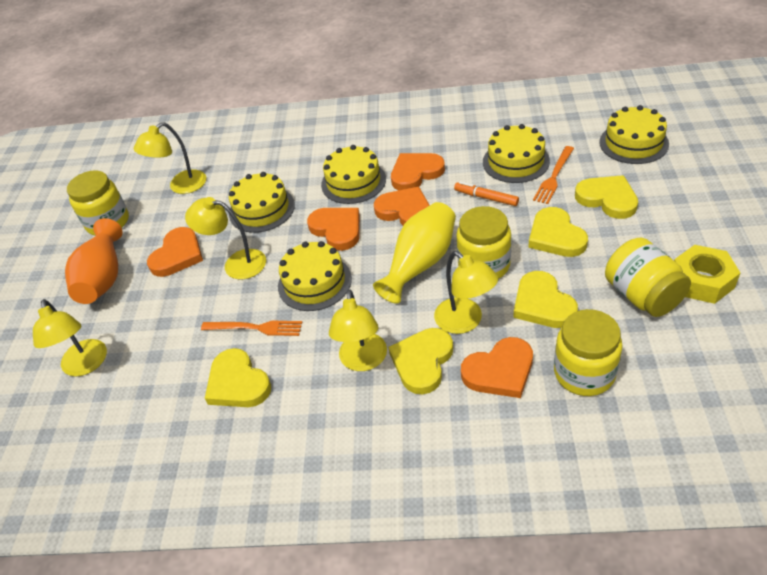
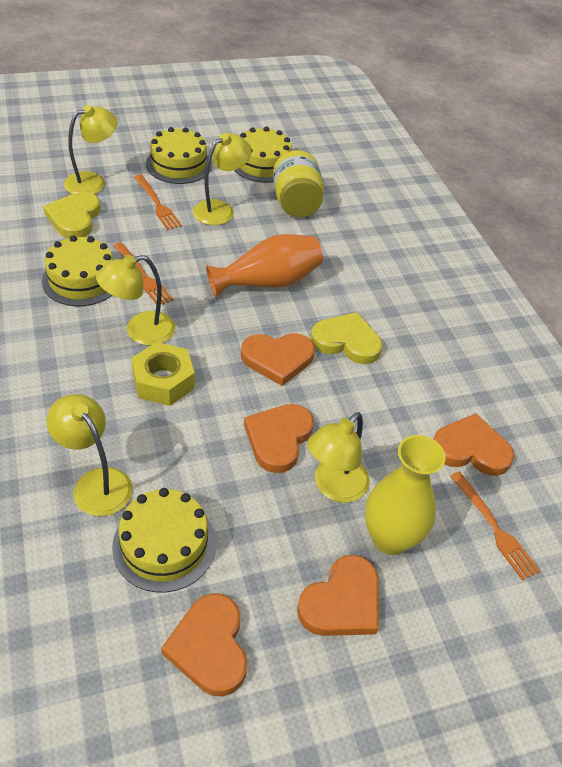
orange fork: [201,321,302,336] [533,146,574,204] = 2 -> [113,242,174,305] [134,175,182,230] [450,471,540,581] = 3
orange marker: [454,182,519,206] = 1 -> none = 0
yellow cake: [229,172,295,233] [278,241,352,311] [321,145,386,204] [483,124,550,183] [599,105,669,164] = 5 -> [42,235,113,306] [112,488,216,593] [146,127,212,184] [234,127,292,183] = 4
yellow heart: [205,348,271,407] [388,328,453,395] [514,271,578,328] [528,207,588,257] [575,175,638,219] = 5 -> [43,192,101,238] [311,312,382,364] = 2
yellow jar: [67,170,129,236] [457,206,511,279] [554,309,623,396] [605,237,691,317] = 4 -> [273,150,324,217] = 1

